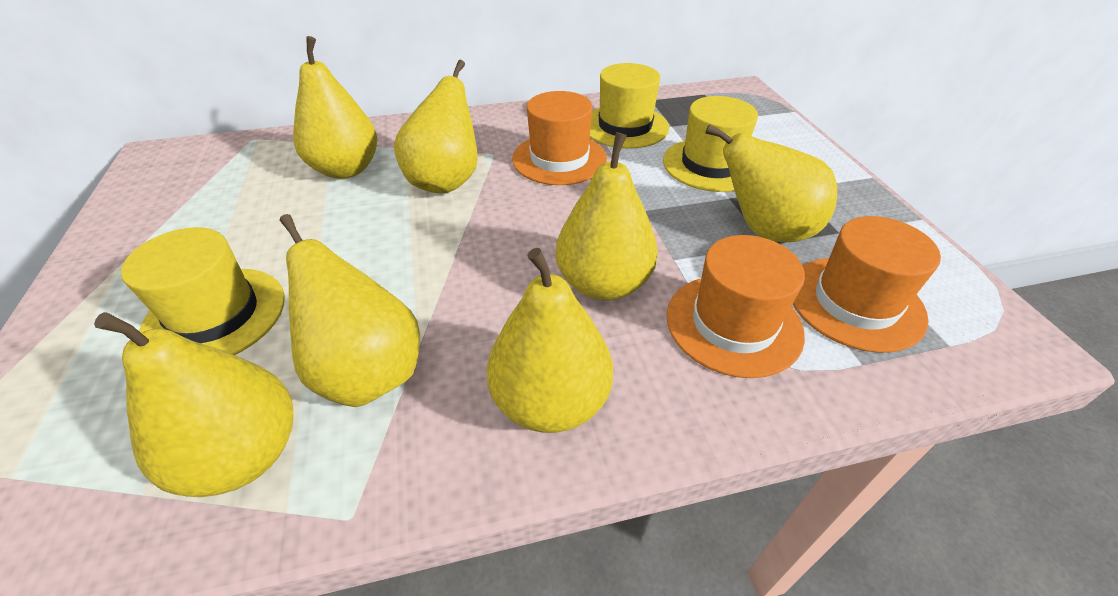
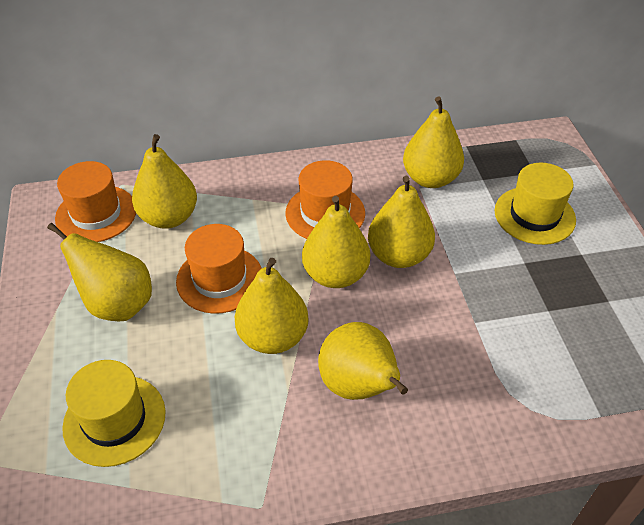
yellow hat: [121,227,285,355] [589,63,669,149] [663,96,758,192] = 3 -> [62,360,166,467] [495,163,576,245] = 2

